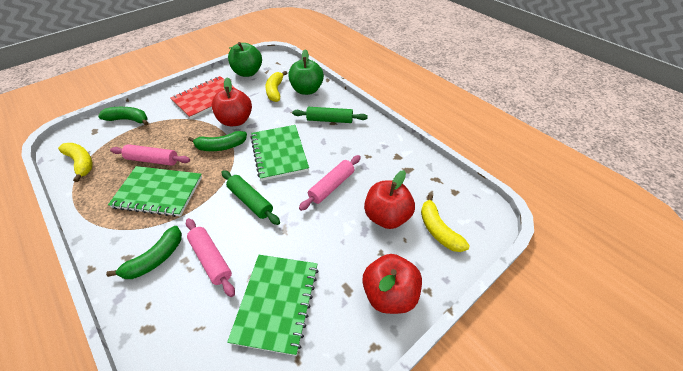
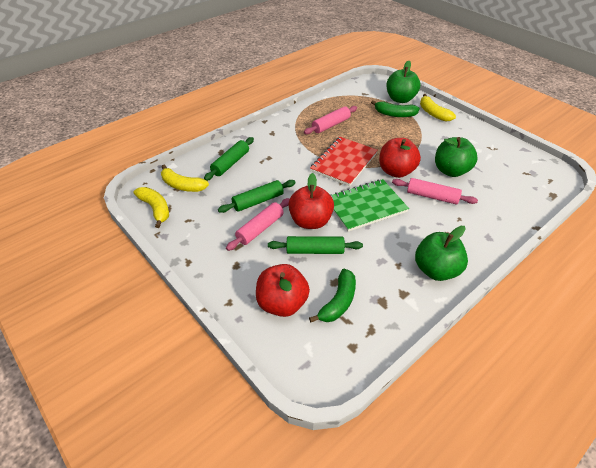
green apple: [228,42,262,77] [288,49,324,95] = 2 -> [387,61,420,103] [415,226,468,281] [435,137,478,177] = 3
green banana: [98,107,148,125] [106,226,182,279] [188,131,247,151] = 3 -> [309,269,356,323] [371,100,420,117] = 2
green notebook: [108,166,202,217] [227,255,318,356] [250,125,309,181] = 3 -> [330,179,409,232] = 1
green rolling pin: [221,170,280,225] [292,107,368,123] = 2 -> [204,137,254,181] [218,180,296,213] [268,236,363,254] = 3

